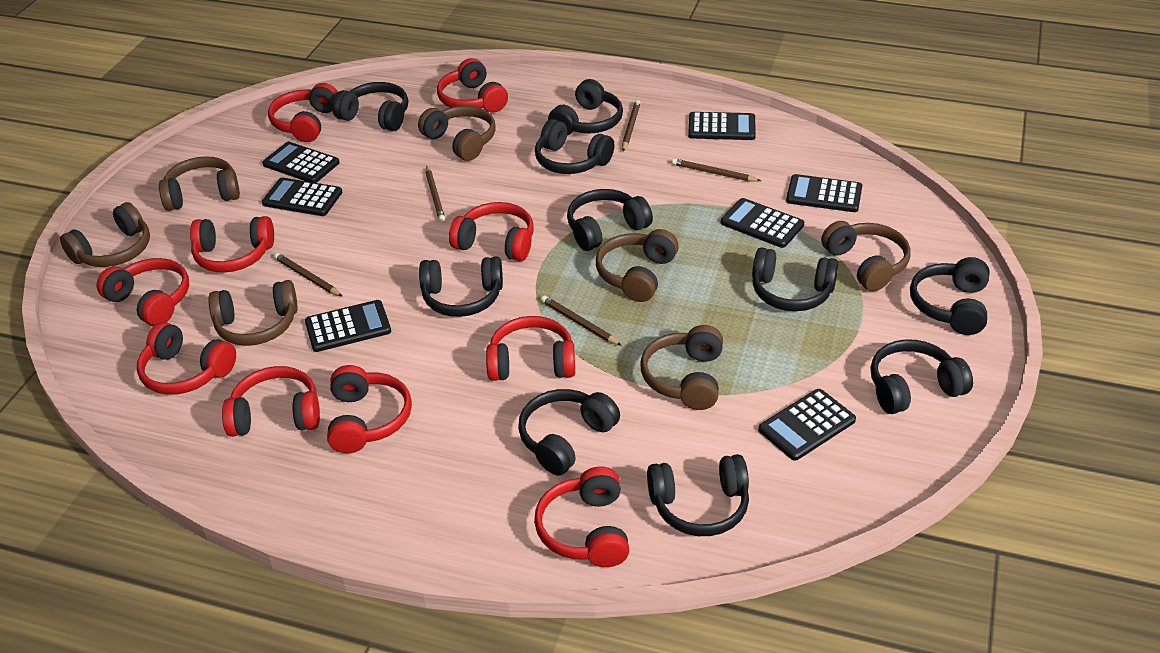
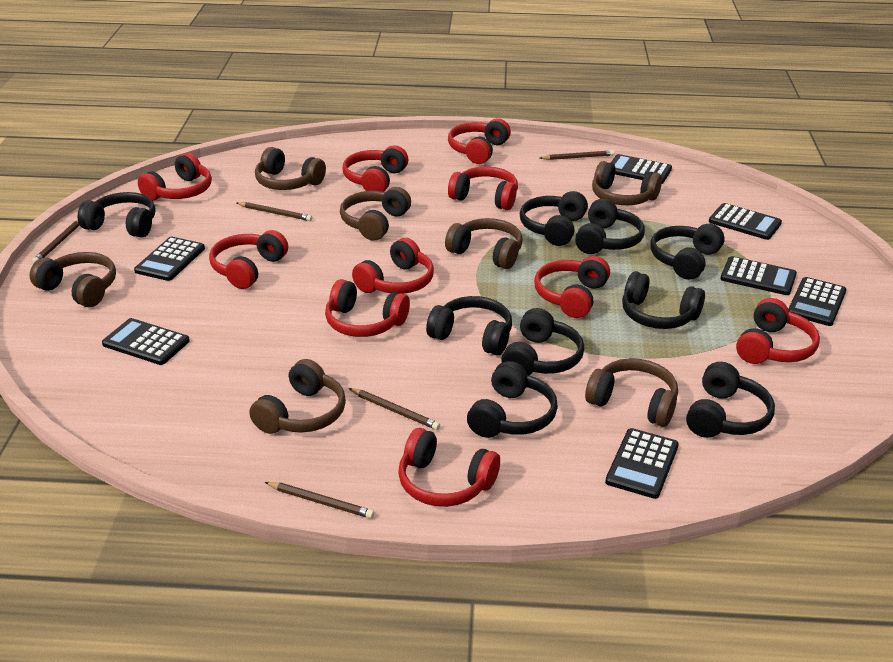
black headphones: [332,82,408,131] [419,256,503,317] [518,389,620,475] [535,119,614,174] [548,79,623,135] [567,189,653,251] [647,454,749,536] [752,247,839,311] [871,339,973,414] [910,257,990,335] = 10 -> [78,192,156,238] [426,296,512,356] [467,361,558,438] [501,308,584,375] [520,191,588,246] [575,198,645,254] [622,271,705,329] [650,224,725,280] [686,362,775,438] = 9

